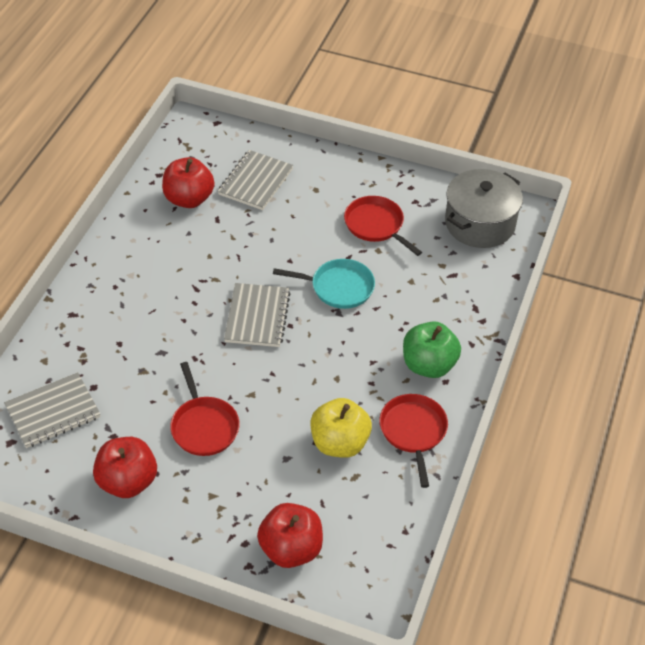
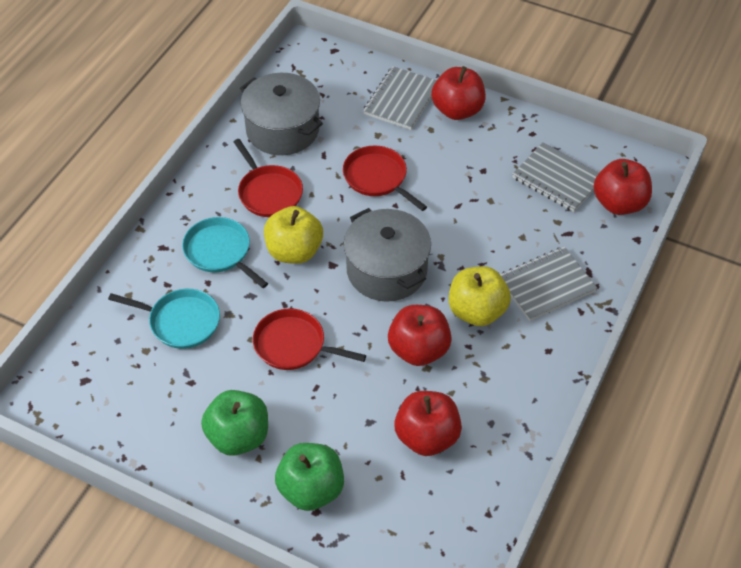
green apple: [403,321,461,378] = 1 -> [201,390,268,456] [275,443,344,511] = 2
grey pot: [445,169,523,248] = 1 -> [240,73,323,155] [344,208,431,302] = 2
red apple: [93,437,157,498] [162,157,214,208] [257,503,323,568] = 3 -> [388,305,452,366] [394,391,462,456] [431,66,485,120] [593,159,652,215] = 4
turquoise pan: [273,259,375,309] = 1 -> [108,289,220,349] [182,217,268,288] = 2
yellow apple: [310,398,372,458] = 1 -> [264,206,323,264] [449,266,511,326] = 2

